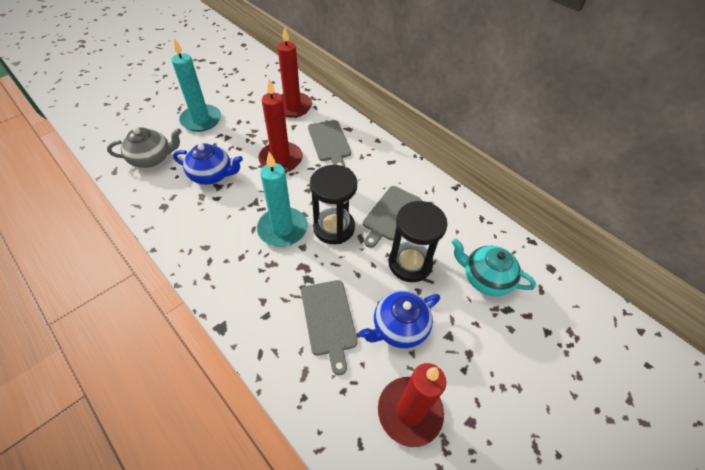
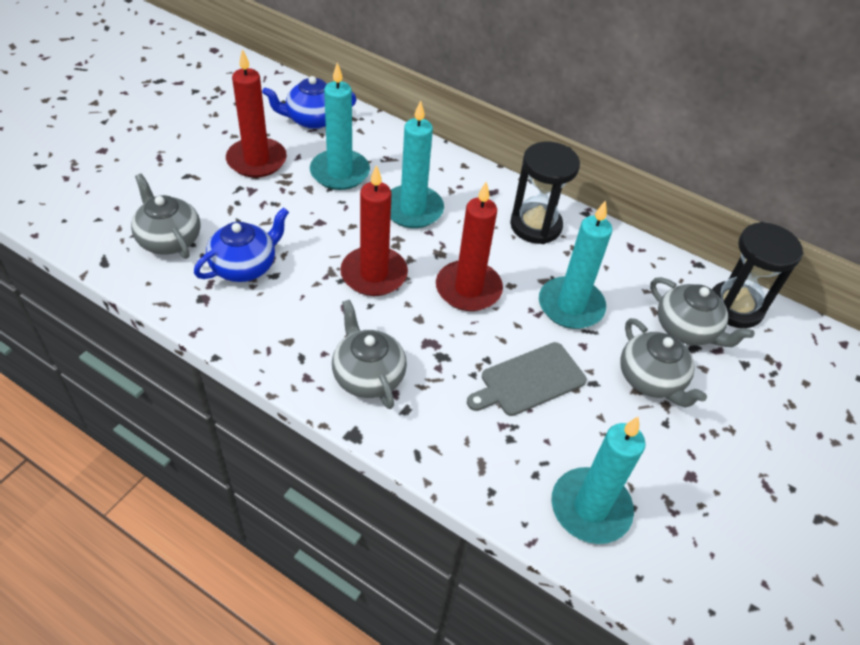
grey cutting board: [301,280,358,375] [308,120,351,167] [363,186,422,248] = 3 -> [467,342,587,416] = 1
grey teapot: [107,127,182,168] = 1 -> [131,174,201,259] [332,300,407,409] [620,318,707,408] [650,277,754,347] = 4
turquoise candle: [171,38,221,132] [257,152,307,247] = 2 -> [310,63,370,190] [390,100,444,228] [539,200,612,329] [551,416,646,544] = 4
turquoise teapot: [452,239,536,296] = 1 -> none = 0

